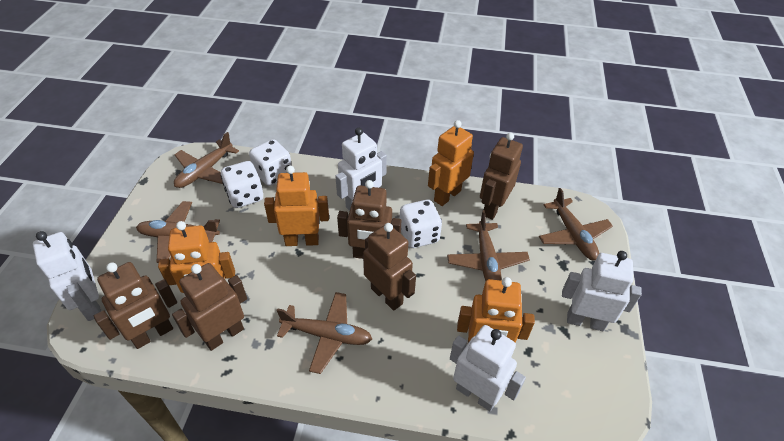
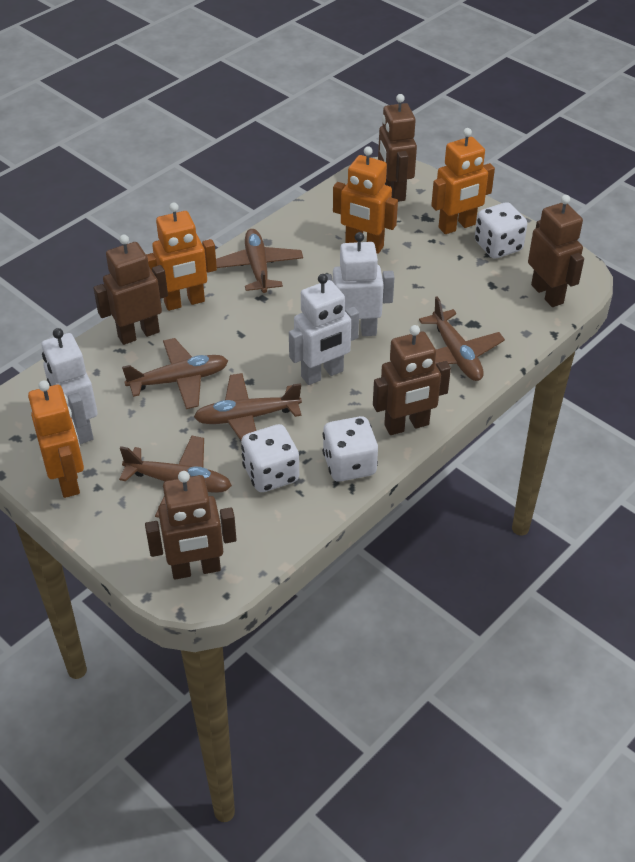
white robot: [33,231,101,321] [335,128,387,211] [450,325,526,411] [562,251,642,331] = 4 -> [41,328,98,444] [289,274,359,385] [325,232,395,336] = 3

